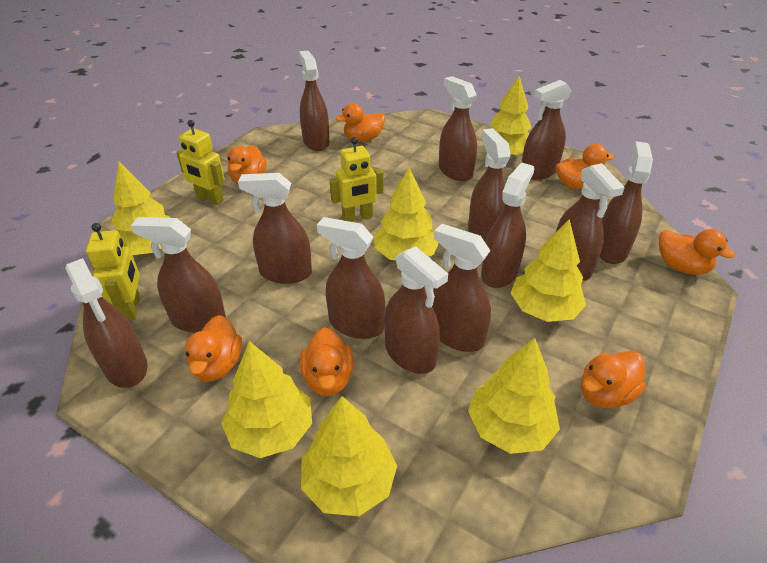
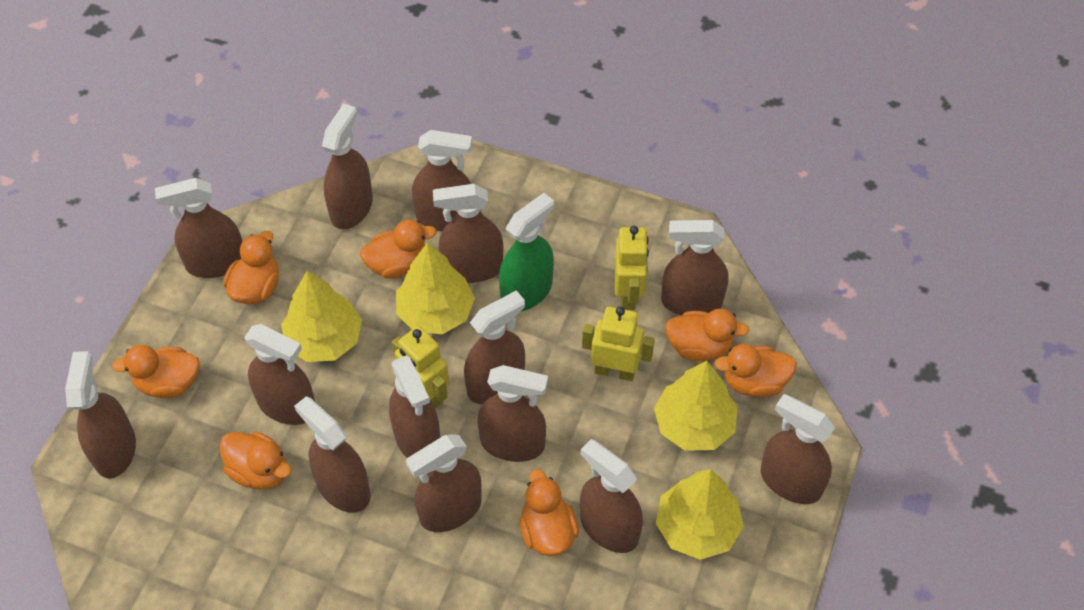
brown spray bottle: [65,258,148,388] [131,217,226,333] [238,173,312,284] [299,50,330,151] [317,217,385,339] [384,246,448,374] [432,224,491,352] [439,76,477,181] [468,128,511,243] [481,162,534,288] [522,80,572,180] [556,163,625,281] [599,141,653,264] = 13 -> [65,351,136,478] [155,178,243,278] [244,324,315,425] [294,396,371,513] [322,104,373,229] [389,355,440,458] [406,435,482,532] [412,130,472,232] [433,184,503,283] [464,290,525,405] [477,365,548,462] [580,439,643,553] [661,220,729,315] [761,394,835,504] = 14
green spray bottle: none = 0 -> [499,193,554,312] = 1
yellow tree: [111,161,171,255] [221,341,312,458] [301,396,397,516] [374,168,439,260] [468,338,560,454] [483,76,532,155] [510,219,587,322] = 7 -> [281,271,362,362] [396,242,475,334] [654,361,738,451] [656,469,744,560] = 4

